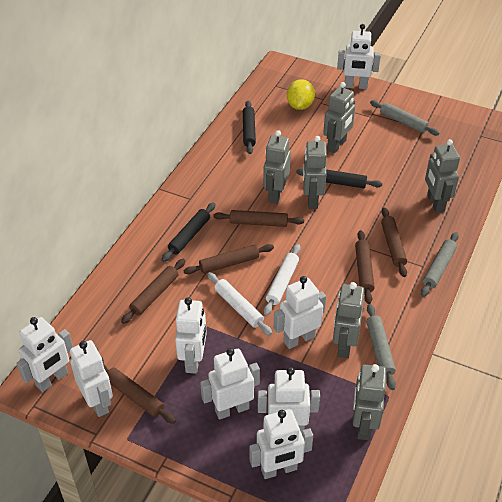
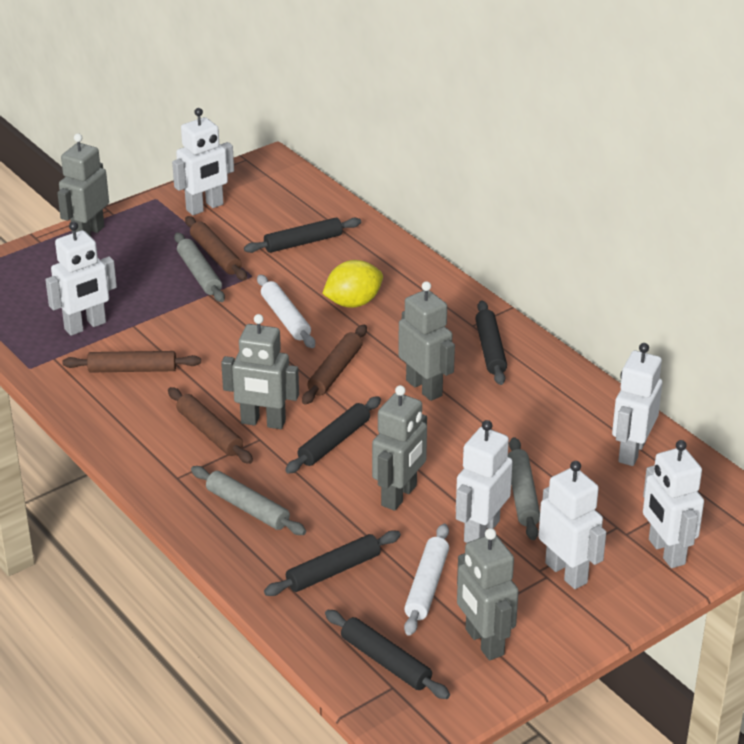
black rolling pin: [162,202,215,262] [243,101,256,154] [296,169,383,188] = 3 -> [244,218,361,253] [264,530,401,596] [285,396,381,474] [325,610,450,699] [475,300,507,385] = 5
brown rolling pin: [103,364,176,424] [121,259,185,324] [184,244,274,274] [213,210,304,227] [355,230,375,304] [381,207,407,277] = 6 -> [62,351,201,373] [168,387,253,464] [185,216,247,281] [302,325,367,405] = 4
grey robot: [263,130,291,204] [303,136,327,209] [323,82,355,153] [333,282,364,358] [353,364,386,440] [425,139,460,213] = 6 -> [57,133,109,237] [221,314,299,429] [372,385,427,511] [398,281,455,401] [457,528,519,660] = 5
white robot: [17,317,73,392] [70,340,113,417] [175,297,207,374] [200,348,260,420] [250,409,313,479] [258,367,320,433] [274,276,326,349] [337,24,381,89] = 8 -> [45,221,117,336] [172,108,234,215] [456,420,513,543] [538,461,606,589] [612,343,662,466] [643,440,704,568] = 6

